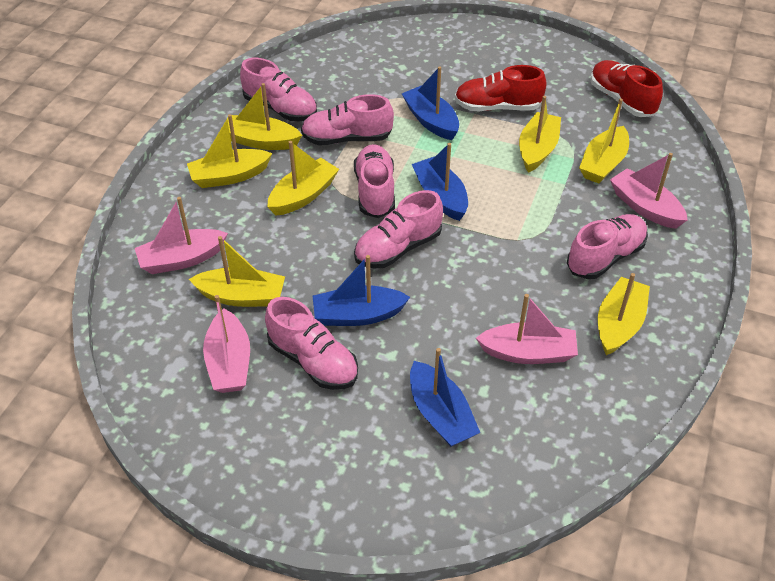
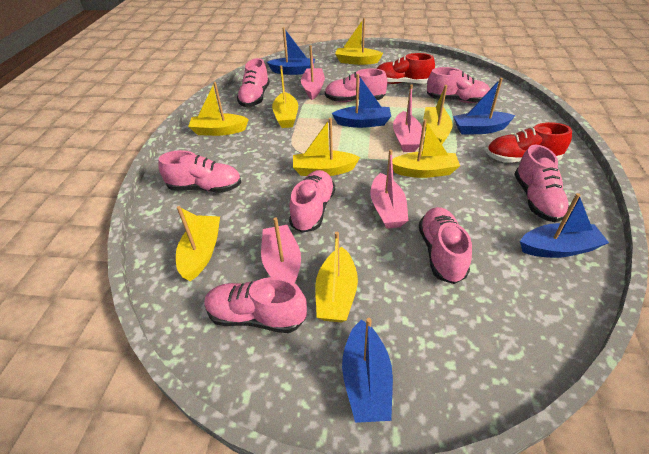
blue boat: [313,255,410,326] [402,66,459,140] [410,348,480,447] [412,143,468,221] = 4 -> [267,27,315,75] [332,74,391,128] [342,318,393,423] [453,78,516,135] [520,193,609,258] = 5
pink shoe: [240,58,317,121] [265,297,358,390] [301,94,394,145] [354,144,395,218] [354,190,443,268] [567,214,648,279] = 6 -> [158,150,241,193] [204,277,307,333] [237,58,270,107] [289,170,335,233] [325,68,387,102] [419,207,472,284] [427,67,490,103] [514,145,569,222] = 8
yellow boat: [187,114,272,188] [189,236,285,307] [227,83,302,150] [267,141,339,216] [519,96,561,173] [579,99,629,184] [598,273,650,355] = 7 -> [176,206,220,281] [188,82,249,136] [272,65,298,128] [293,118,360,176] [315,232,358,323] [335,18,383,65] [392,119,460,178] [423,85,453,144] = 8

